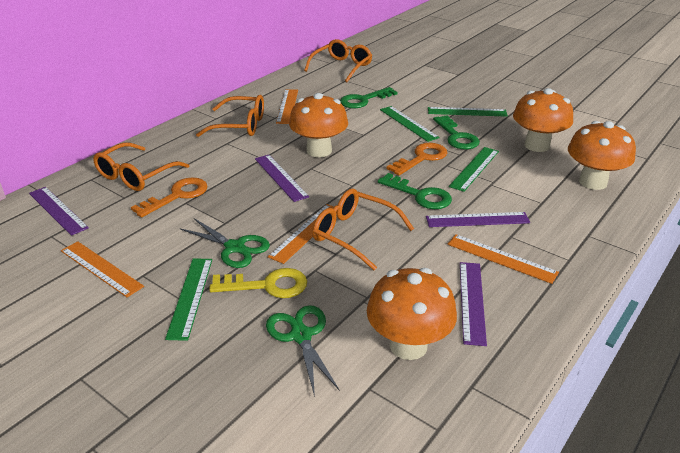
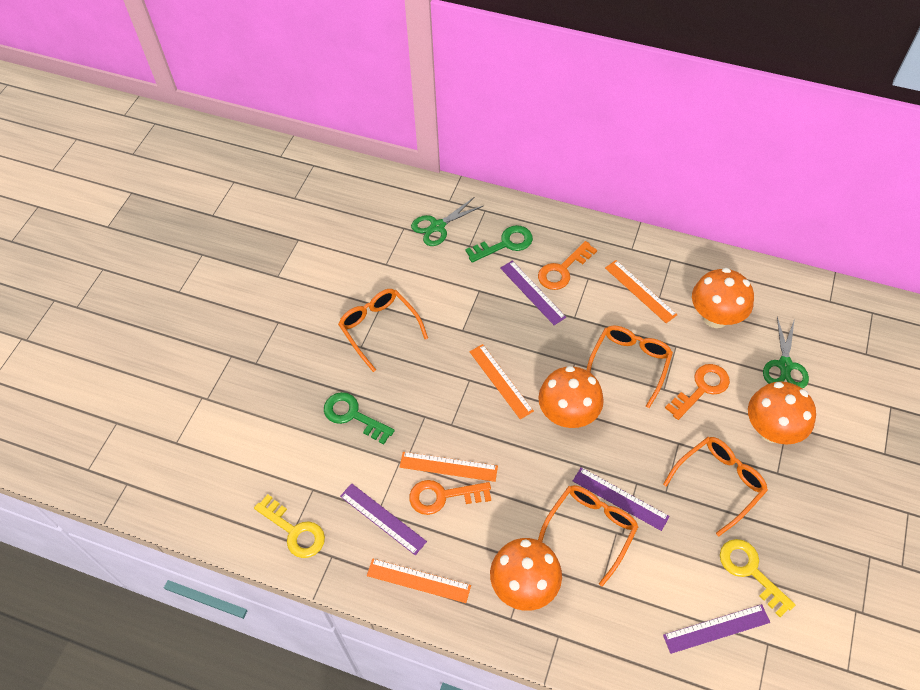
green key: [340,87,398,108] [378,173,452,209] [433,115,480,149] = 3 -> [324,392,395,445] [465,225,533,263] = 2
green ruler: [165,258,212,341] [380,106,440,142] [428,107,508,117] [449,147,499,192] = 4 -> none = 0
orange key: [131,177,207,218] [387,143,447,175] = 2 -> [409,480,491,515] [538,241,597,290] [665,364,730,420] = 3
yellow key: [209,268,307,298] = 1 -> [254,494,325,558] [720,539,795,617] = 2

